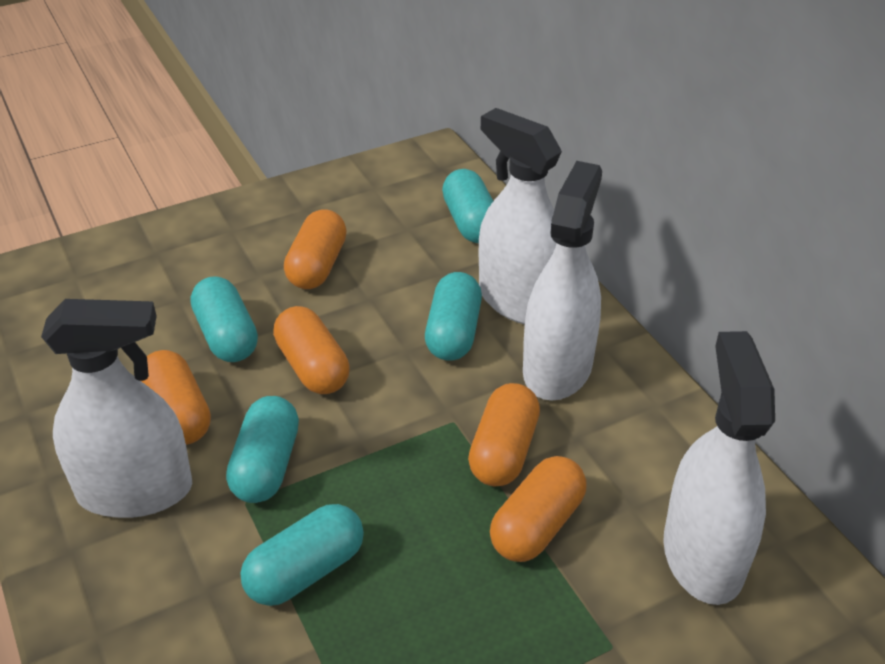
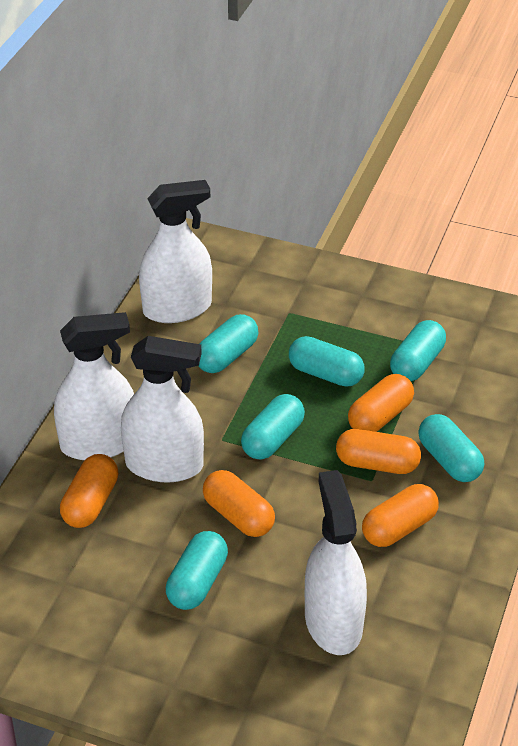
turquoise capsule: [191,276,258,362] [226,396,299,503] [240,504,364,606] [425,272,482,360] [442,169,493,243] = 5 -> [166,531,228,610] [199,314,259,373] [241,394,305,460] [289,336,365,387] [390,320,446,381] [418,414,484,482] = 6

